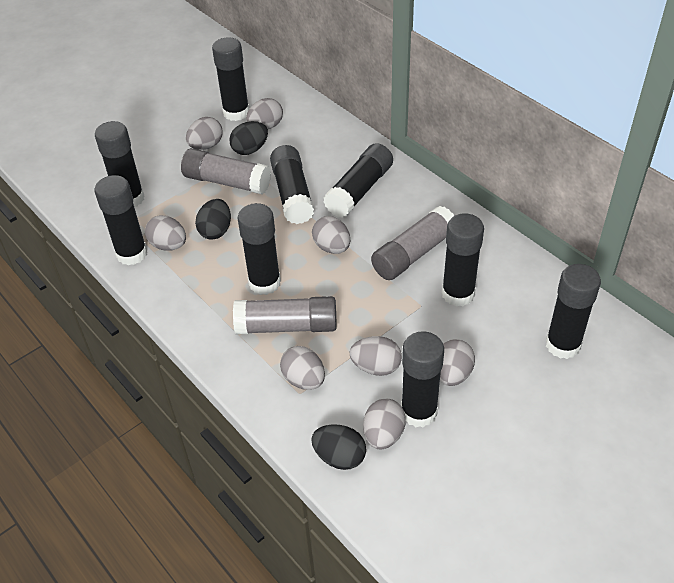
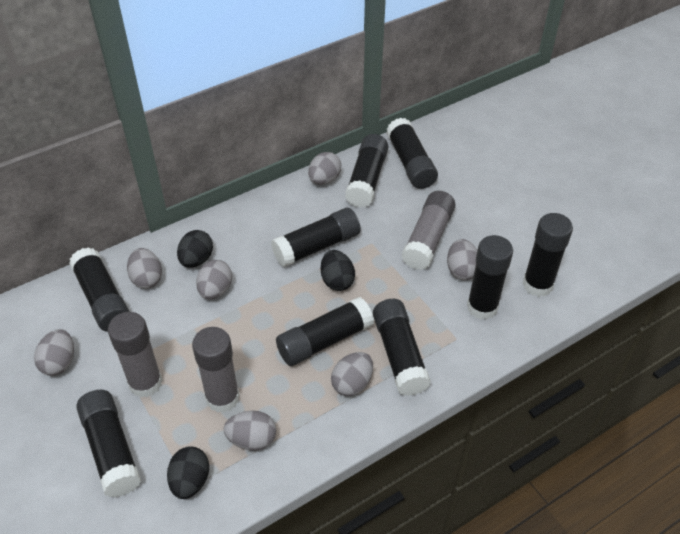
grey egg: [145,215,186,251] [186,117,222,150] [246,98,283,129] [280,346,325,390] [312,216,350,254] [350,336,402,376] [363,399,406,450] [440,339,475,386] = 8 -> [34,329,74,376] [127,248,162,289] [196,260,232,299] [224,411,276,451] [308,152,341,185] [331,352,373,396] [447,239,477,280] = 7

